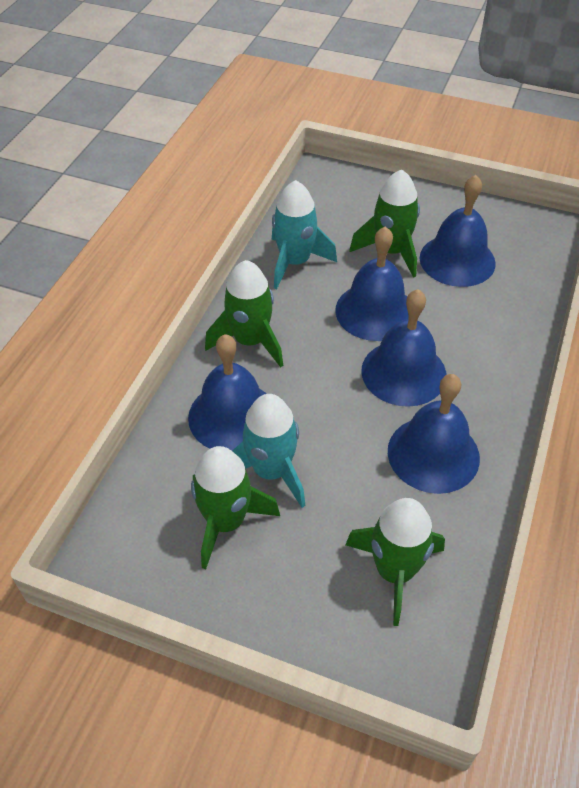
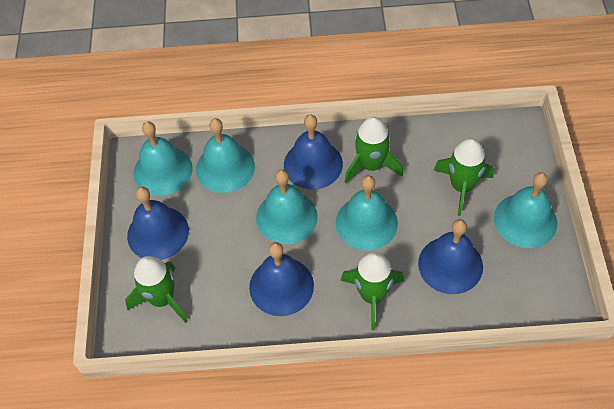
blue bell: [188,334,266,451] [335,226,409,341] [361,289,446,407] [388,374,480,494] [420,175,496,287] = 5 -> [127,187,189,260] [249,242,314,316] [284,115,343,189] [418,219,483,294] = 4
turquoise bell: none = 0 -> [134,121,193,196] [196,118,255,193] [256,170,318,244] [336,176,398,251] [494,172,557,248] = 5
turquoise rocket: [232,394,305,508] [272,180,337,289] = 2 -> none = 0

